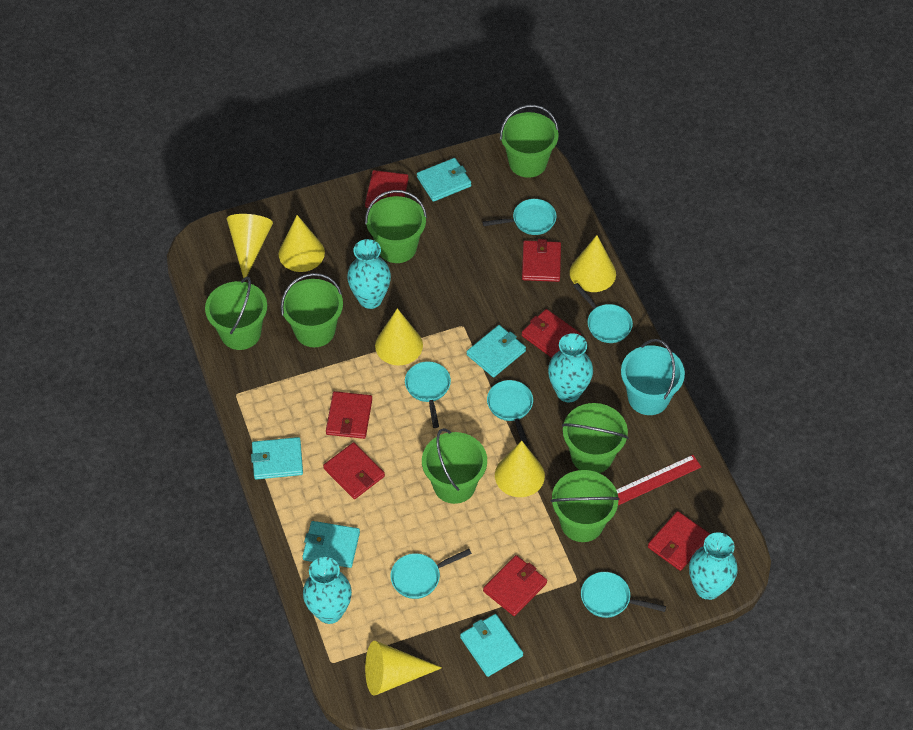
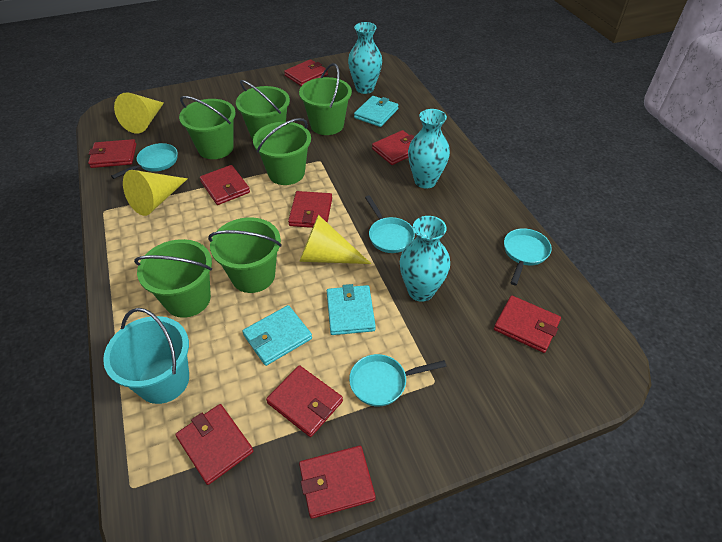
green bucket: [205,277,267,350] [281,273,343,347] [365,190,427,263] [422,428,487,504] [500,105,559,178] [550,470,620,542] [562,403,629,473] = 7 -> [134,239,212,318] [179,96,236,159] [208,217,282,293] [236,80,290,140] [253,118,311,185] [299,63,352,135] = 6
red ruler: [617,455,701,505] = 1 -> none = 0
red wallet: [323,442,385,499] [326,391,372,439] [365,170,409,208] [483,555,547,616] [522,239,561,282] [522,309,581,358] [648,511,710,571] = 7 -> [88,139,136,168] [175,404,253,485] [200,165,250,205] [266,365,343,437] [284,59,328,86] [288,191,332,228] [299,446,376,519] [372,130,414,165] [494,296,561,353] = 9
turquoise pan: [390,549,472,599] [405,361,451,428] [482,199,556,235] [487,380,533,446] [574,283,633,343] [581,572,666,618] = 6 -> [111,143,178,179] [349,354,447,407] [365,195,415,253] [504,228,552,285] = 4
turquoise vase: [303,557,352,624] [347,239,391,309] [548,333,593,402] [689,532,738,600] = 4 -> [348,22,382,94] [400,216,450,302] [408,109,450,189] = 3
turquoise wallet: [251,437,303,480] [303,521,360,568] [417,158,471,202] [460,614,523,677] [467,325,526,377] = 5 -> [243,305,312,366] [327,284,376,335] [354,96,399,127] = 3
yellow cone: [227,214,273,279] [279,215,325,272] [365,641,442,696] [375,308,423,366] [495,441,545,497] [570,235,616,292] = 6 -> [114,92,164,134] [123,170,188,216] [299,215,371,264] = 3

